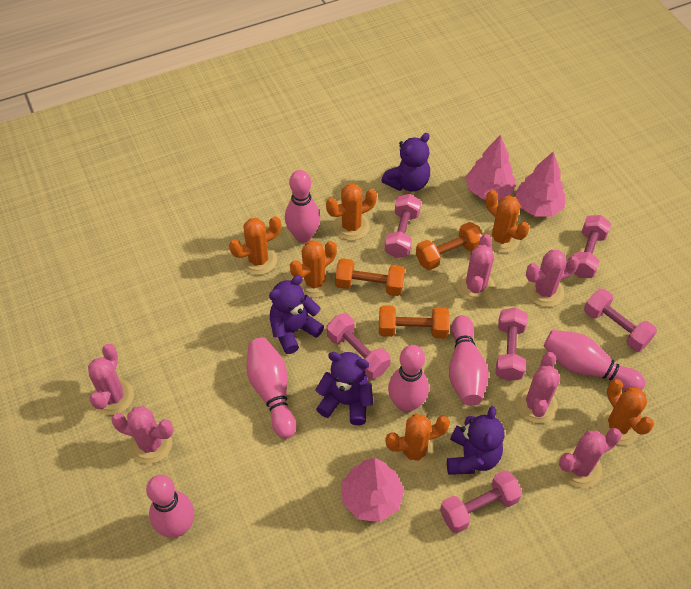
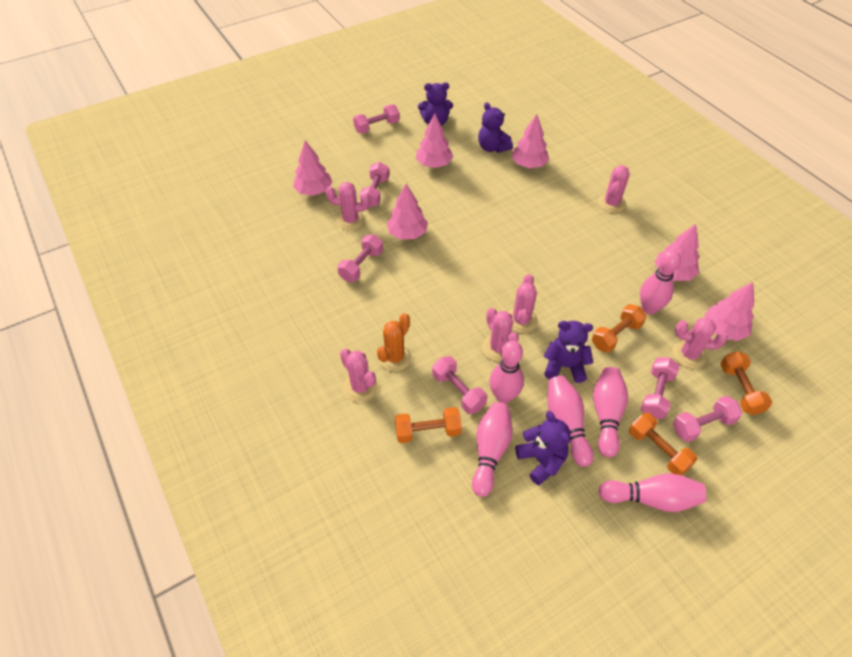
orange cactus: [229,216,281,275] [290,240,337,298] [326,184,377,241] [385,414,450,472] [483,190,529,253] [597,379,654,445] = 6 -> [377,313,412,372] = 1
orange dumbbell: [335,258,405,296] [379,305,450,338] [416,222,483,270] = 3 -> [395,407,462,443] [592,304,646,353] [629,412,698,476] [720,351,772,415] = 4
pink tree: [341,458,404,522] [466,135,516,200] [515,151,565,217] = 3 -> [293,140,332,196] [387,184,428,240] [416,114,453,168] [511,114,549,168] [655,224,700,281] [704,282,754,341] = 6

